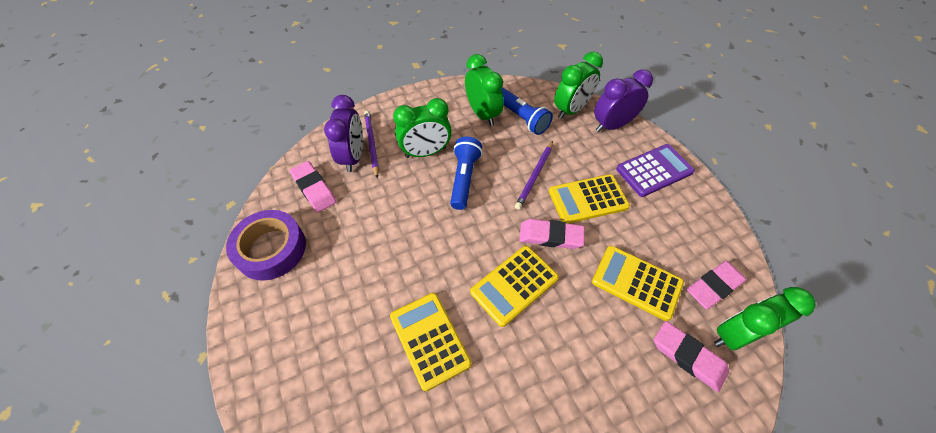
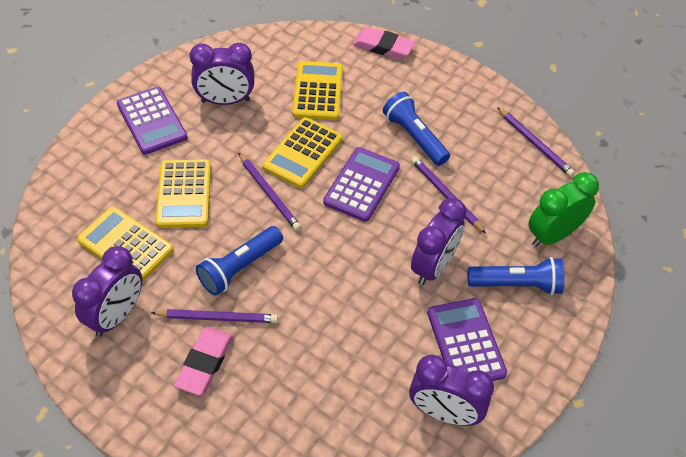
blue flashlight: [450,137,482,210] [502,87,553,135] = 2 -> [196,226,283,296] [383,92,450,166] [468,257,564,295] = 3
green clock: [393,98,452,158] [465,54,504,126] [554,52,603,119] [714,287,816,350] = 4 -> [528,172,599,247] = 1
pink eraser: [290,161,336,213] [519,219,585,249] [654,321,729,392] [687,261,747,309] = 4 -> [174,327,233,396] [352,27,415,59] = 2
purple calculator: [616,144,695,197] = 1 -> [117,87,187,155] [323,147,400,222] [428,298,507,381] = 3
purple clock: [324,95,363,172] [594,70,653,132] = 2 -> [72,246,142,337] [189,43,254,105] [409,355,494,426] [411,198,467,285] = 4
purple pencil: [364,111,379,178] [515,141,553,210] = 2 -> [152,309,278,323] [238,152,301,231] [411,156,486,234] [497,107,575,177] = 4
purple tape: [226,210,306,281] = 1 -> none = 0

